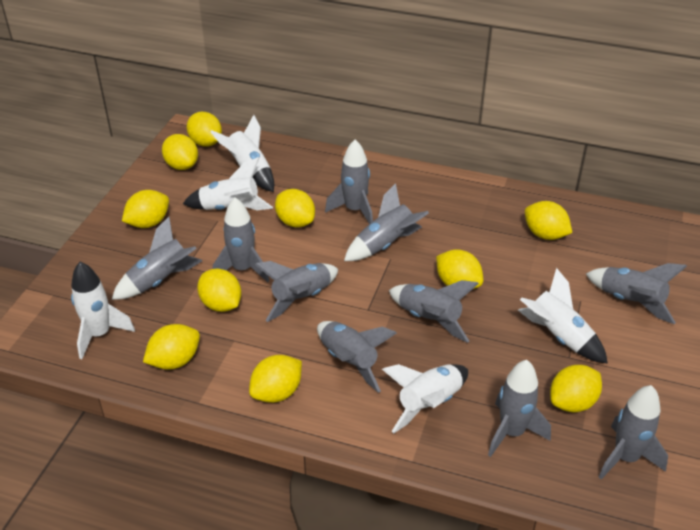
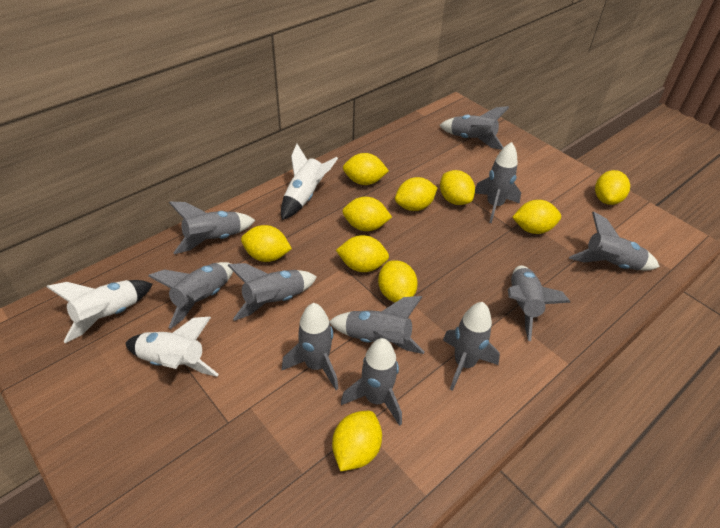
grey rocket: [112,217,202,300] [213,197,269,282] [255,261,338,322] [317,321,397,393] [325,140,373,224] [344,183,429,261] [389,280,479,343] [488,360,551,457] [586,263,687,324] [599,385,668,479] = 10 -> [148,262,233,329] [169,201,255,254] [228,263,317,321] [282,303,338,390] [329,296,425,354] [341,338,402,426] [439,106,509,150] [443,302,500,391] [475,142,521,223] [508,266,570,341] [569,211,660,270] = 11
white rocket: [71,262,135,359] [183,157,273,210] [210,115,274,192] [382,364,468,433] [518,268,608,364] = 5 -> [46,280,152,343] [125,317,219,377] [281,144,338,220] = 3

